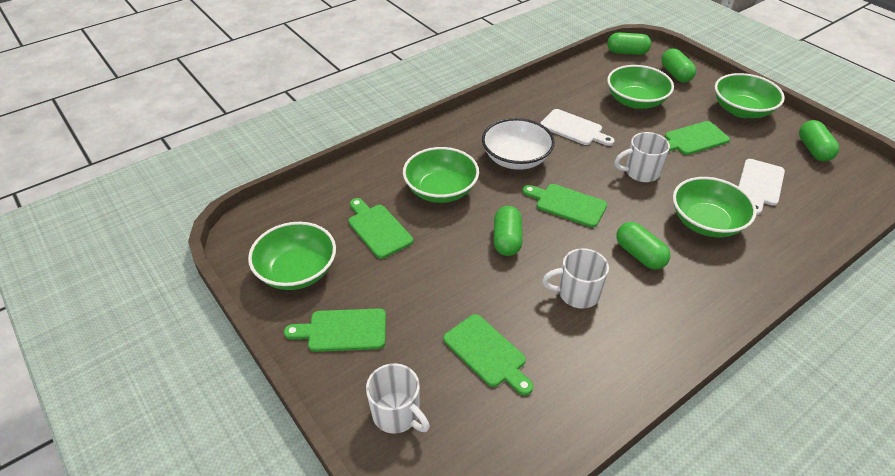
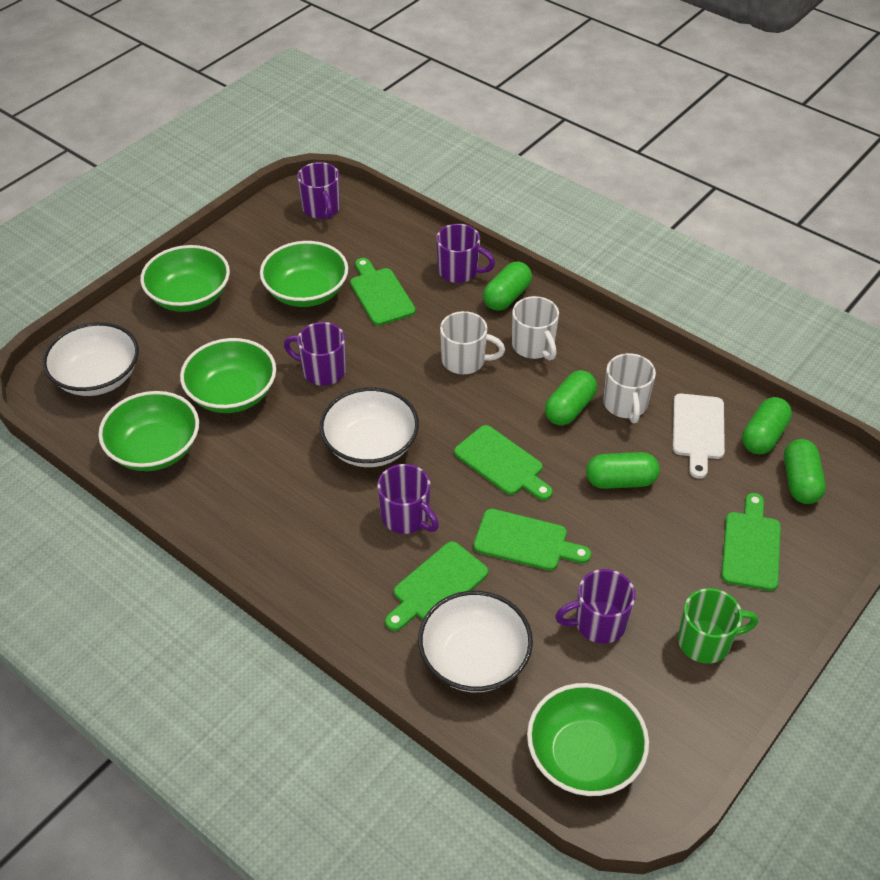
green mug: none = 0 -> [678,588,758,664] = 1
purple mug: none = 0 -> [284,322,346,386] [297,162,340,219] [377,464,439,534] [436,224,495,283] [555,569,636,644] = 5
white bowl: [482,118,555,170] = 1 -> [43,322,139,396] [320,387,419,467] [418,591,533,692] = 3
white cutting board: [540,109,615,146] [738,159,785,215] = 2 -> [673,393,725,478] = 1

